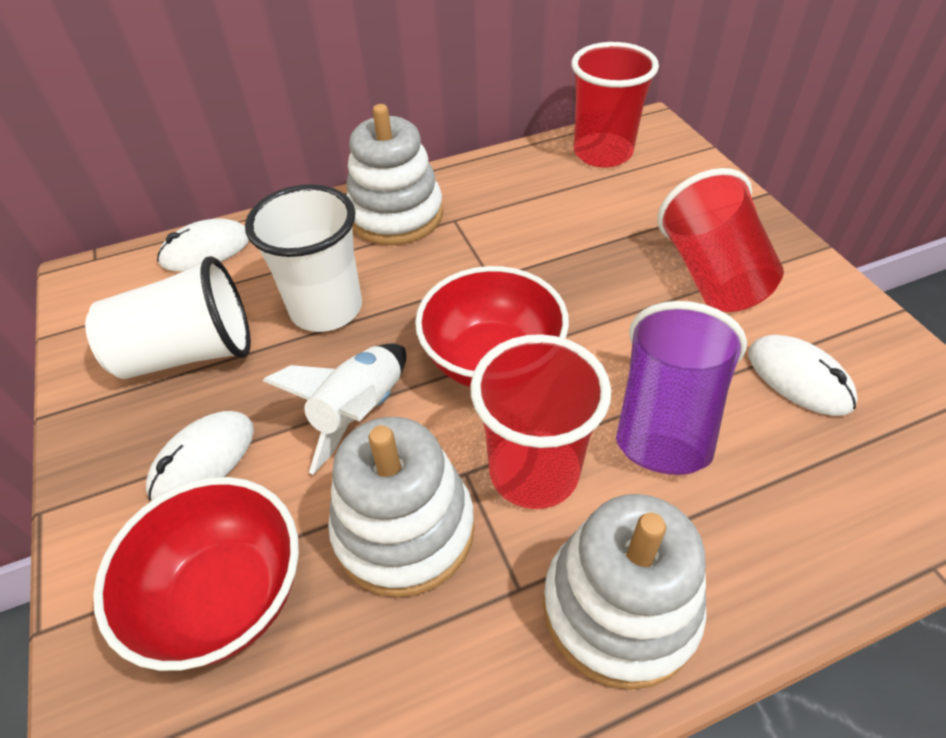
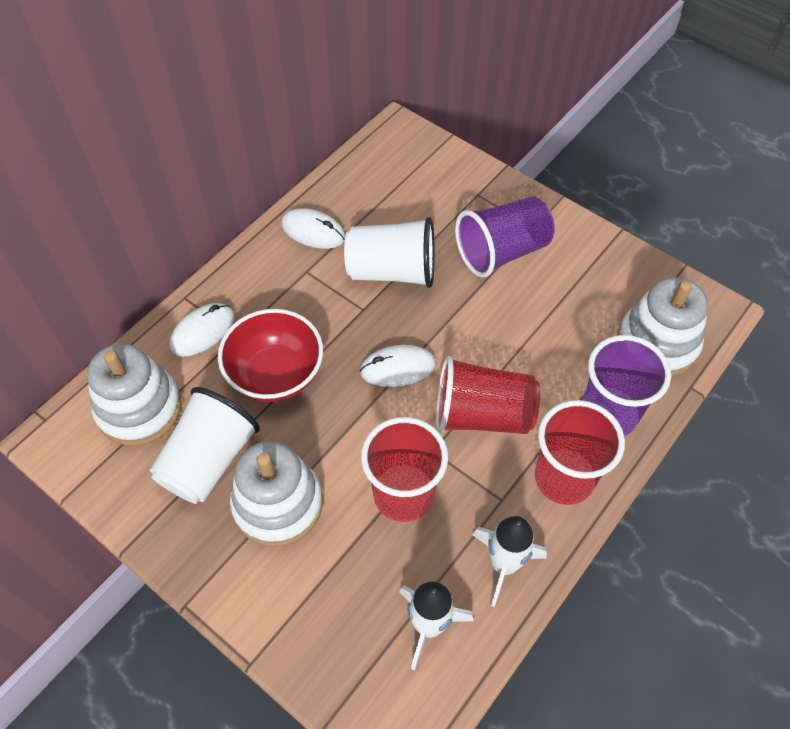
purple cup: [616,301,747,475] = 1 -> [455,196,555,277] [583,335,671,436] = 2
red bowl: [93,477,299,671] [415,266,569,387] = 2 -> [218,309,323,402] = 1
white rocket: [263,344,406,475] = 1 -> [400,582,474,670] [472,516,547,607] = 2

